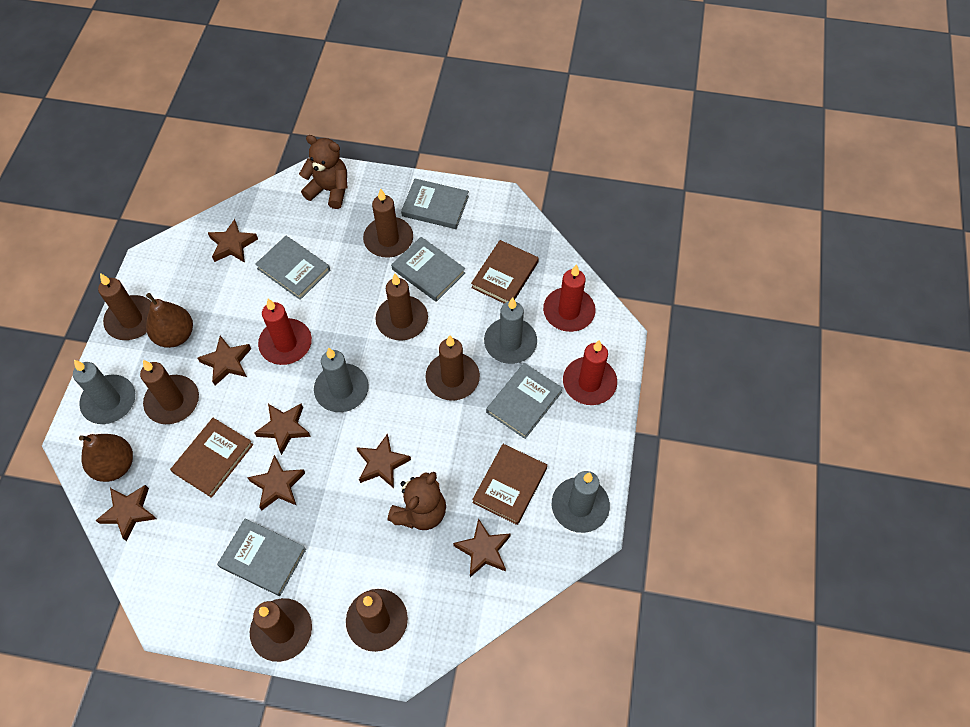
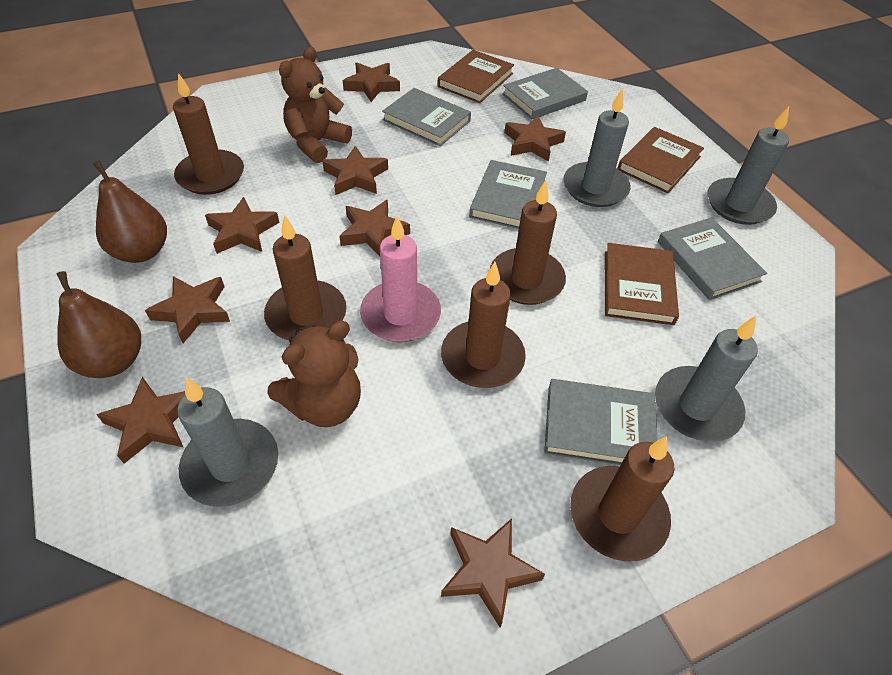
brown candle: [98,273,152,340] [140,360,199,424] [250,598,312,662] [346,589,408,652] [363,188,413,258] [375,274,428,341] [425,335,480,401] = 7 -> [173,73,244,195] [264,214,346,340] [441,262,526,388] [490,180,566,305] [570,437,675,562] = 5
brown star: [96,485,157,541] [198,336,251,385] [208,219,258,263] [247,455,305,511] [254,404,311,455] [356,434,411,488] [453,518,511,577] = 7 -> [96,377,185,464] [145,276,230,343] [205,197,280,254] [322,146,388,195] [339,200,410,256] [343,63,400,102] [441,518,545,628] [504,116,566,162] = 8
pink candle: none = 0 -> [360,216,441,342] = 1
red candle: [258,299,312,365] [543,264,596,332] [563,340,617,405] = 3 -> none = 0

